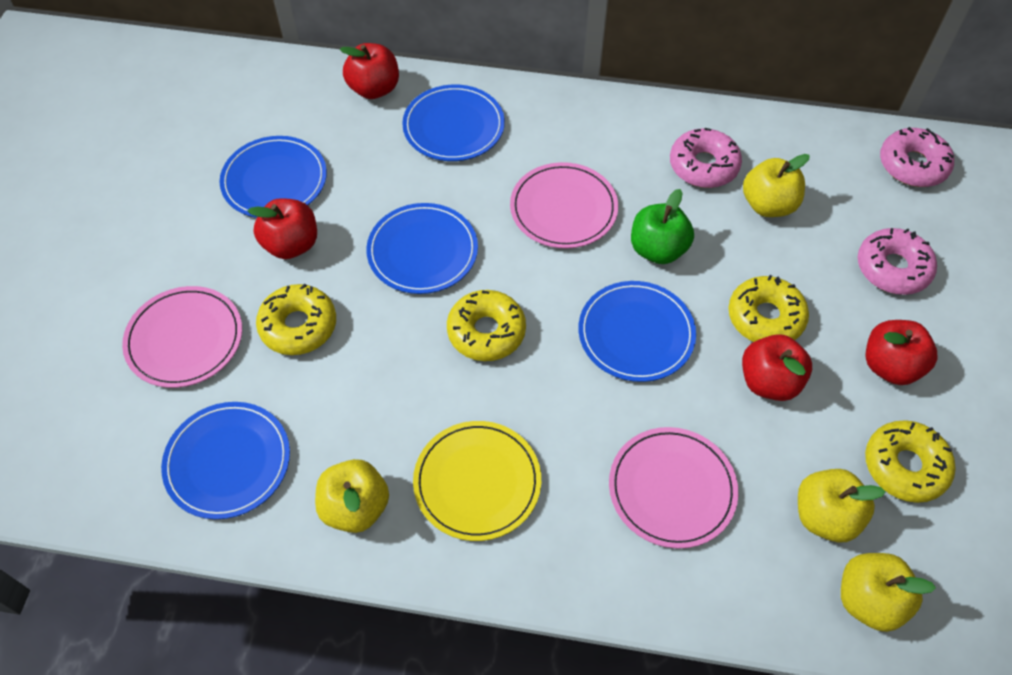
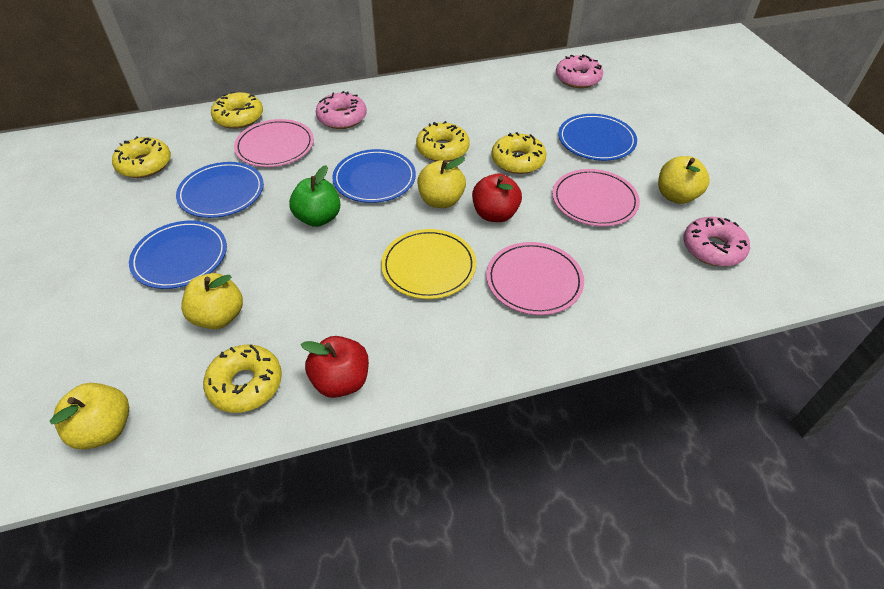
blue plate: [161,402,290,519] [220,136,327,218] [366,203,478,294] [402,85,505,161] [579,281,696,382] = 5 -> [129,221,227,289] [176,162,264,218] [332,149,416,203] [558,114,637,161] = 4
red apple: [248,198,317,259] [340,43,399,99] [742,334,812,401] [865,320,938,385] = 4 -> [301,336,369,398] [472,174,522,222] = 2
yellow donut: [256,284,336,355] [447,290,526,361] [728,275,809,342] [865,420,955,503] = 4 -> [112,136,171,178] [203,345,282,413] [211,92,263,129] [416,121,470,162] [491,132,546,174] = 5

